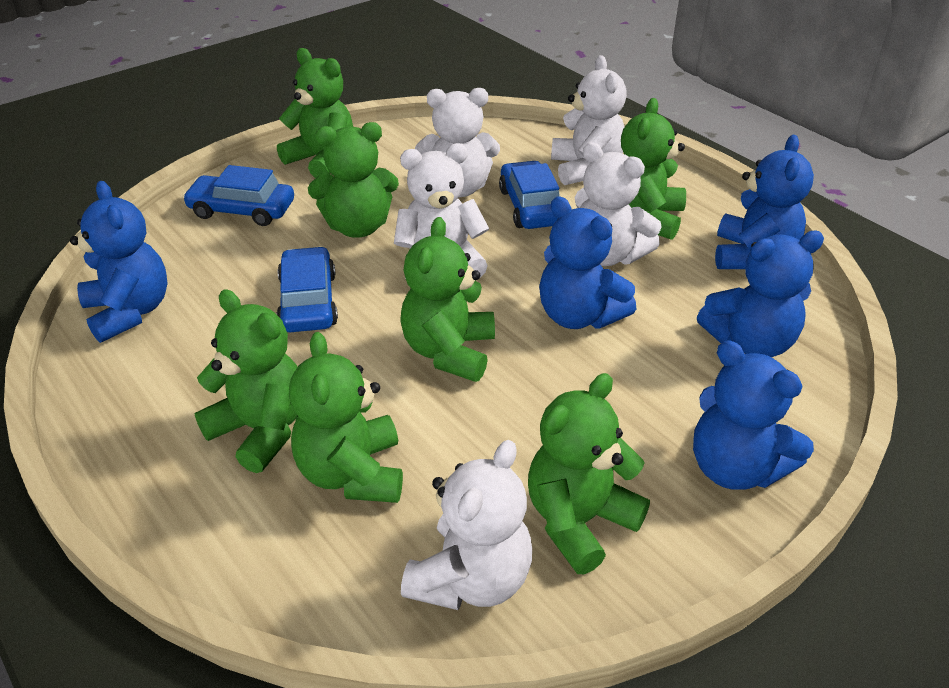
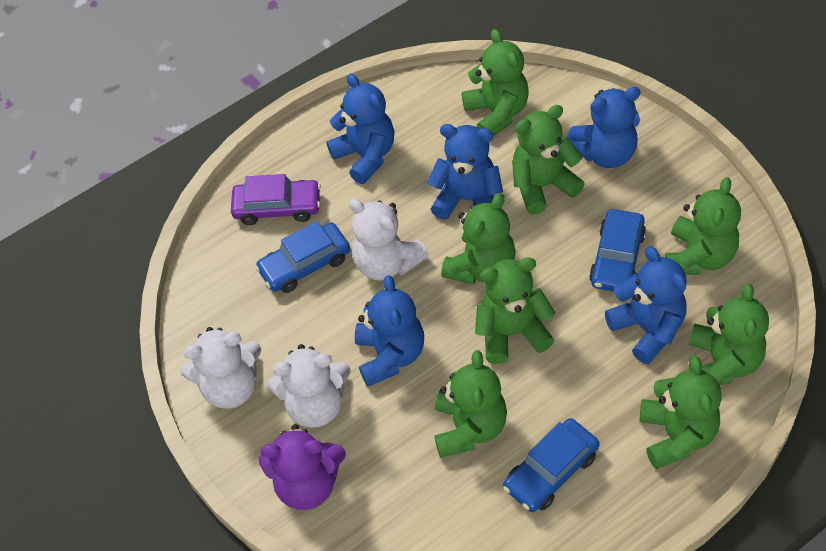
green teddy bear: [195,290,298,473] [277,48,353,178] [289,332,403,503] [308,122,399,238] [400,217,495,382] [528,373,650,574] [621,98,686,240] = 7 -> [434,350,507,458] [441,193,516,284] [462,29,529,136] [475,257,555,364] [512,105,585,215] [639,355,722,469] [665,177,741,275] [689,283,769,385] = 8
purple car: none = 0 -> [231,174,321,225] = 1
purple teddy bear: none = 0 -> [259,424,346,510] = 1
white teddy bear: [394,143,489,279] [401,440,532,610] [415,88,500,197] [551,55,627,185] [575,142,662,266] = 5 -> [180,327,261,409] [267,344,351,428] [349,198,429,281] = 3

